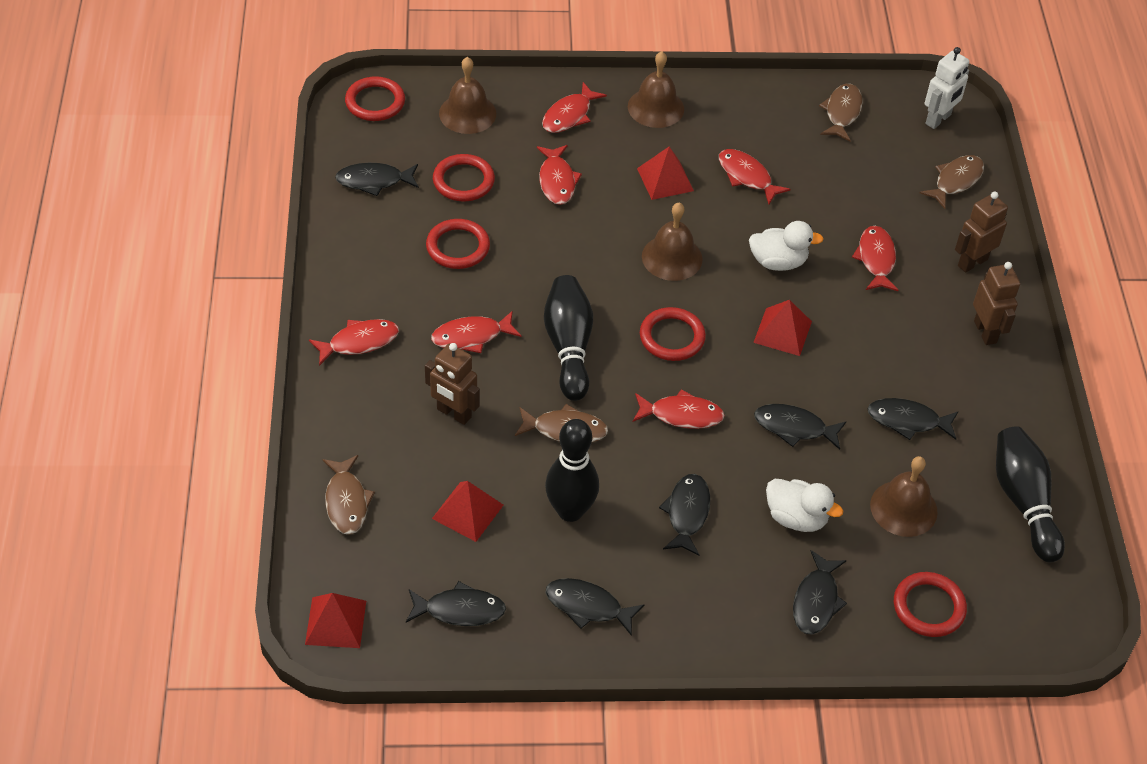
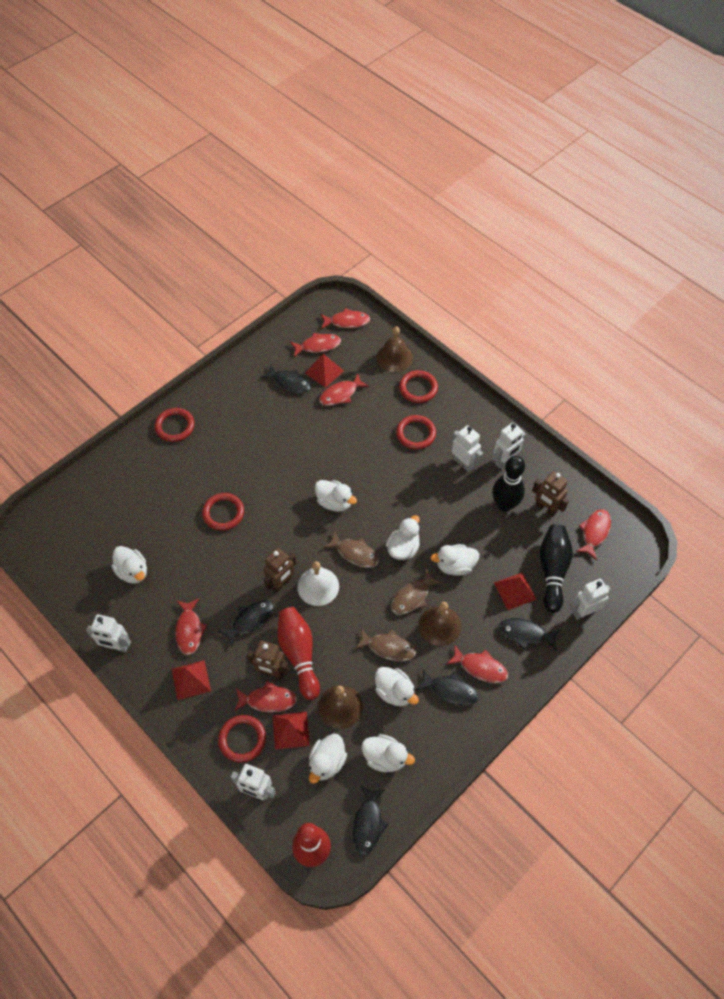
black bowling pin: [544,275,593,401] [545,419,599,522] [996,426,1065,562] = 3 -> [492,456,525,511] [540,524,573,613] = 2
black fish: [335,163,419,196] [406,581,506,626] [546,578,644,636] [659,474,711,556] [754,404,846,450] [793,550,847,634] [867,398,959,440] = 7 -> [218,600,274,648] [261,364,311,393] [352,786,388,855] [416,669,479,706] [499,618,560,651] = 5
brown bell: [439,57,496,134] [628,51,684,128] [642,203,703,281] [870,456,938,537] = 4 -> [318,685,363,729] [377,326,413,372] [419,602,461,646] = 3
brown fish: [322,455,375,535] [515,404,608,443] [819,84,863,141] [920,155,984,209] = 4 -> [323,531,379,568] [354,628,416,661] [391,568,442,615] = 3
red bowling pin: none = 0 -> [278,607,320,700] [292,823,331,867] = 2
white bell: none = 0 -> [297,561,339,606] = 1
white duck: [749,221,824,271] [766,479,843,532] = 2 -> [111,546,147,584] [309,734,347,784] [315,480,357,512] [362,734,415,772] [375,667,419,707] [386,515,420,560] [431,544,479,576] = 7
white robot: [925,47,969,129] = 1 -> [86,614,131,652] [231,764,276,800] [452,425,483,472] [493,422,526,468] [569,578,611,620] = 5

